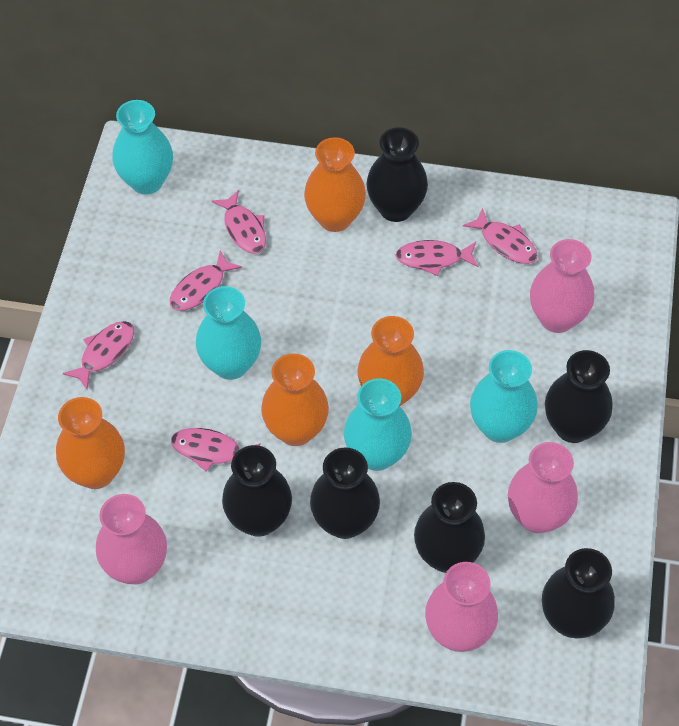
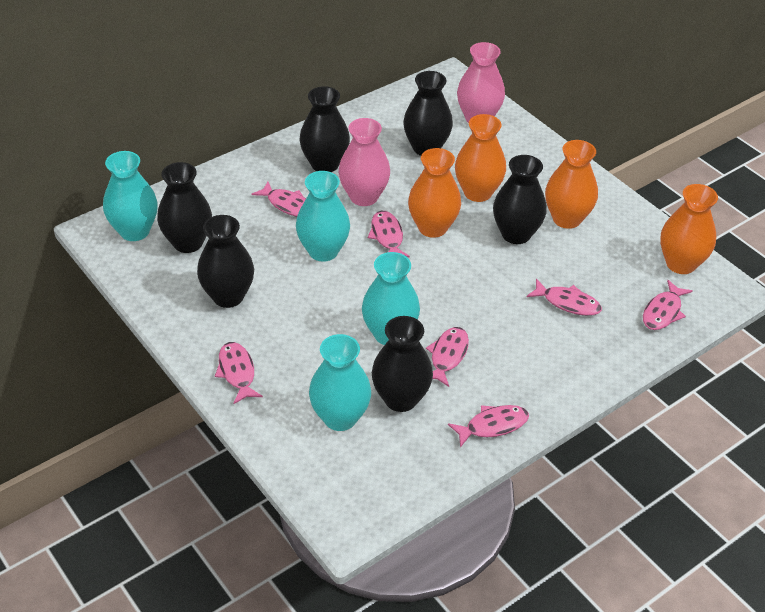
pink fish: [63,321,134,390] [170,251,242,311] [171,428,261,472] [212,190,266,254] [395,240,478,276] [463,208,538,264] = 6 -> [215,342,263,404] [252,181,306,217] [368,211,410,258] [426,327,469,387] [448,405,529,448] [526,279,602,316] [643,280,693,330] = 7
pink vase: [96,494,167,584] [425,562,498,652] [508,442,578,533] [530,239,594,333] = 4 -> [339,118,390,206] [457,42,505,123] = 2

